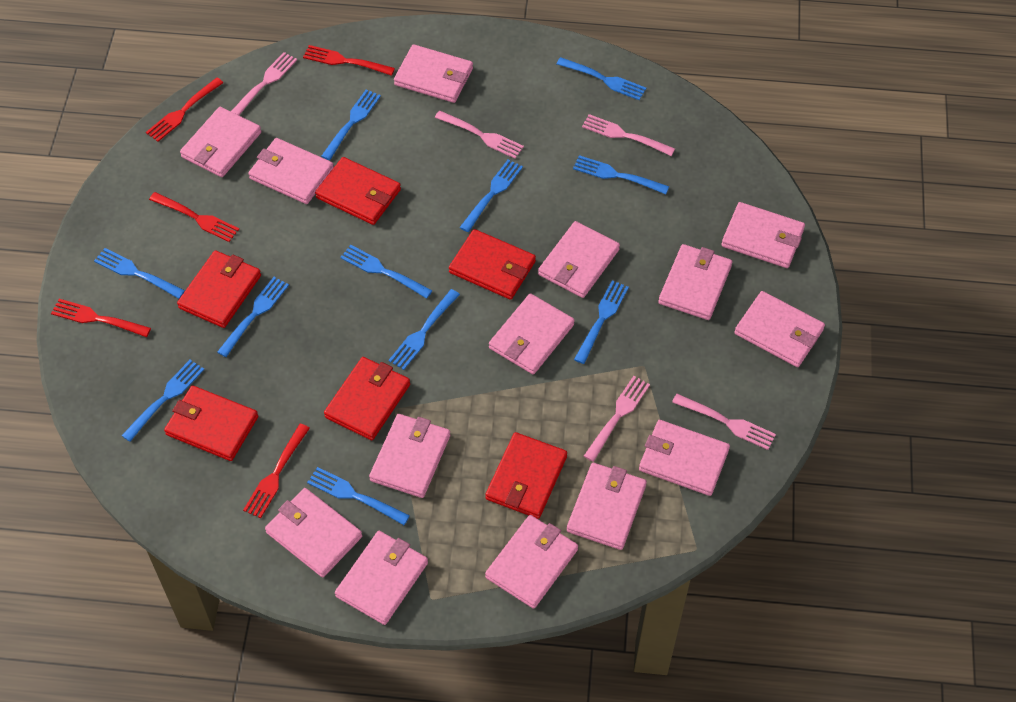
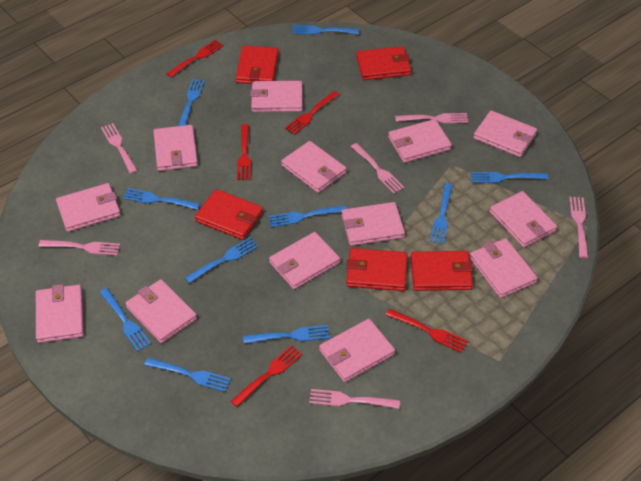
blue fork: [94,248,185,299] [122,360,204,442] [217,277,289,357] [307,467,410,525] [321,89,381,160] [340,245,433,299] [389,289,460,370] [459,159,523,232] [556,57,646,100] [573,155,669,194] [574,280,629,364] = 11 -> [99,288,151,352] [123,188,200,210] [144,358,231,392] [178,79,205,126] [185,237,258,284] [243,325,330,344] [269,205,347,227] [292,25,360,35] [430,183,453,244] [471,172,548,183] = 10
pink fork: [231,52,297,115] [435,111,524,159] [582,114,675,156] [584,376,650,462] [672,394,776,450] = 5 -> [39,240,120,256] [101,123,138,174] [309,389,400,409] [351,143,405,194] [395,113,468,124] [569,197,588,258] = 6
pink wallet: [180,107,261,177] [249,138,334,204] [265,488,362,577] [335,531,428,625] [369,414,450,498] [394,44,473,103] [485,515,578,609] [489,293,575,374] [538,221,620,298] [567,463,647,550] [639,420,730,496] [658,244,732,320] [721,202,805,268] [734,291,825,367] = 14 -> [36,284,84,343] [56,183,121,232] [125,279,197,343] [153,125,198,171] [250,81,303,112] [269,232,340,289] [281,141,347,193] [319,319,395,382] [341,202,405,246] [388,119,452,163] [469,238,538,298] [473,111,537,157] [490,191,557,248] = 13
red wallet: [164,385,258,461] [177,250,261,328] [315,157,401,225] [324,357,410,440] [449,229,536,300] [485,432,567,519] = 6 -> [195,189,263,240] [236,46,279,84] [346,248,407,291] [356,46,411,80] [411,251,473,291] = 5

